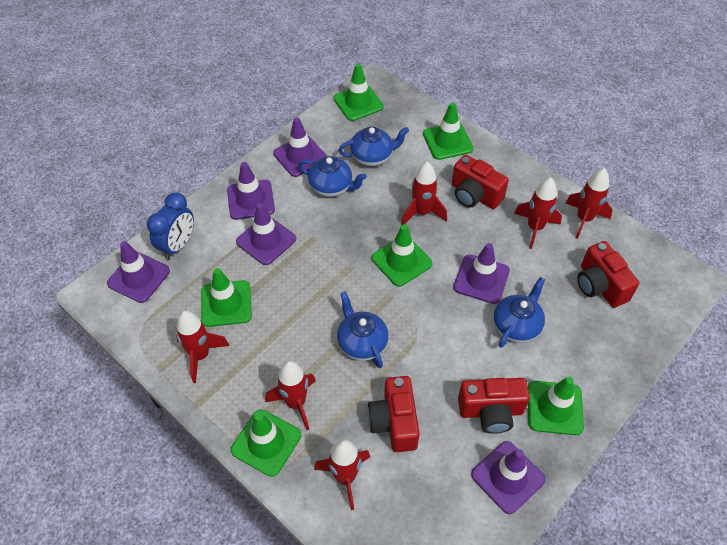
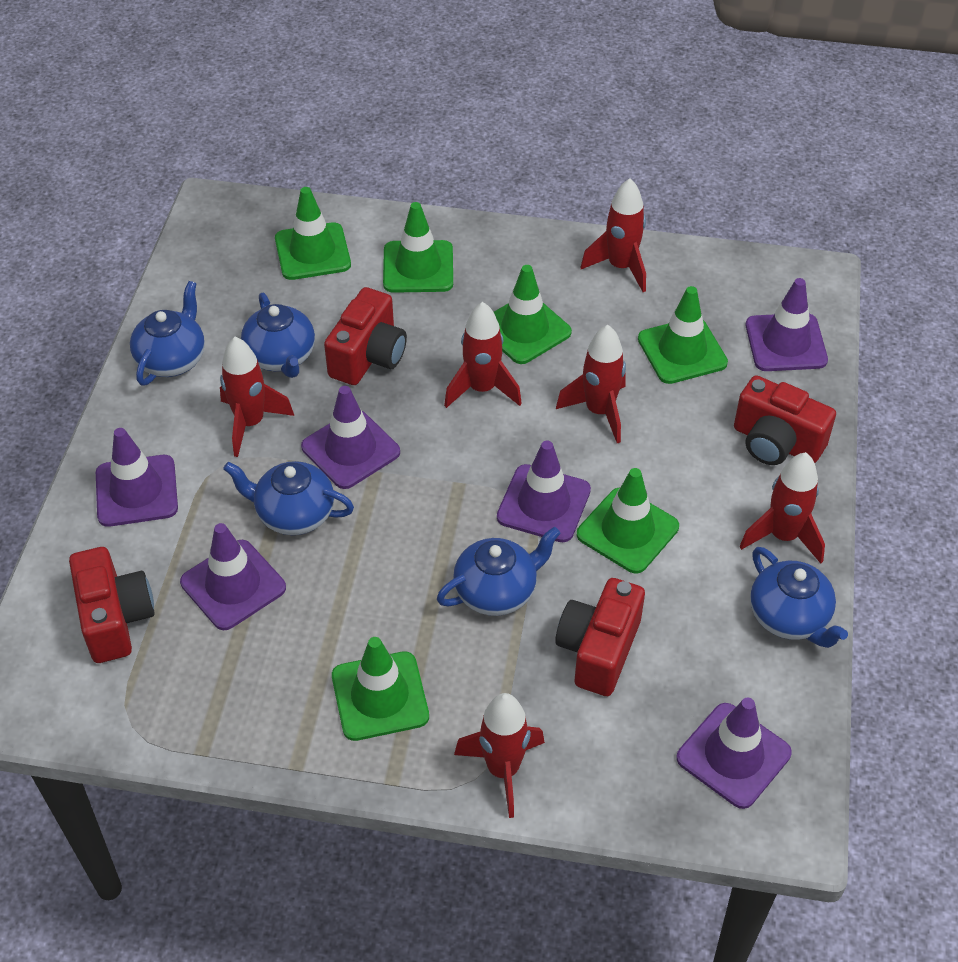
blue clock: [147,192,194,259] = 1 -> none = 0
blue teapot: [298,156,367,197] [337,291,389,368] [338,127,409,166] [493,277,545,348] = 4 -> [130,281,205,385] [223,461,354,535] [241,293,315,378] [437,527,561,616] [750,547,848,648] = 5

